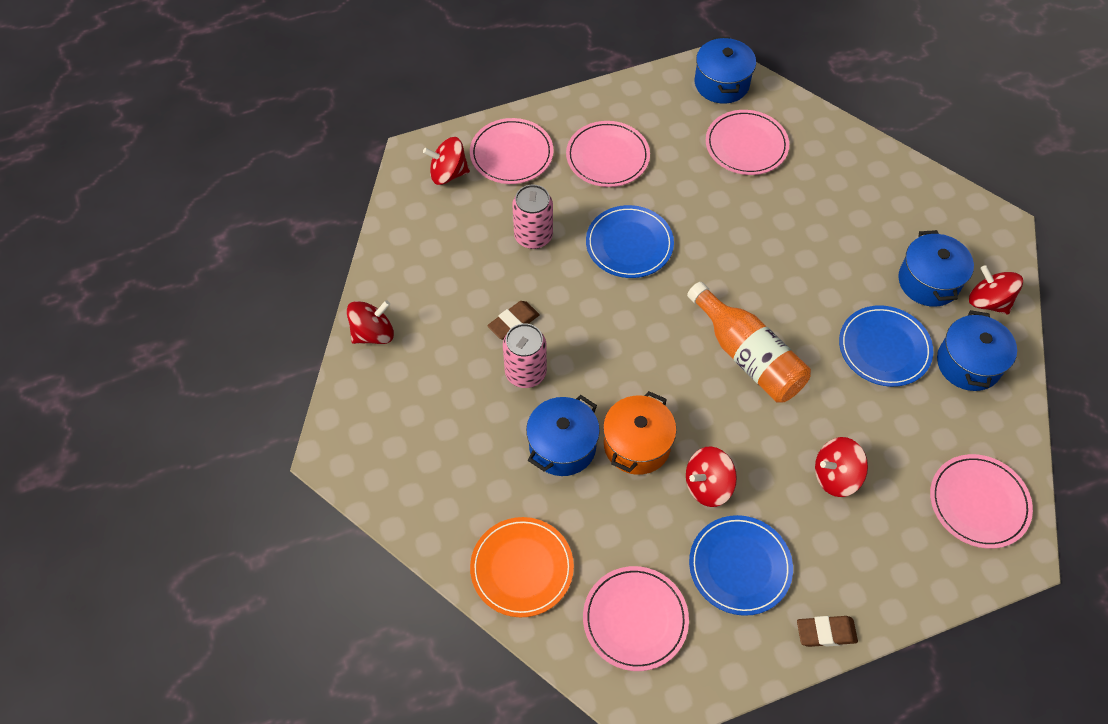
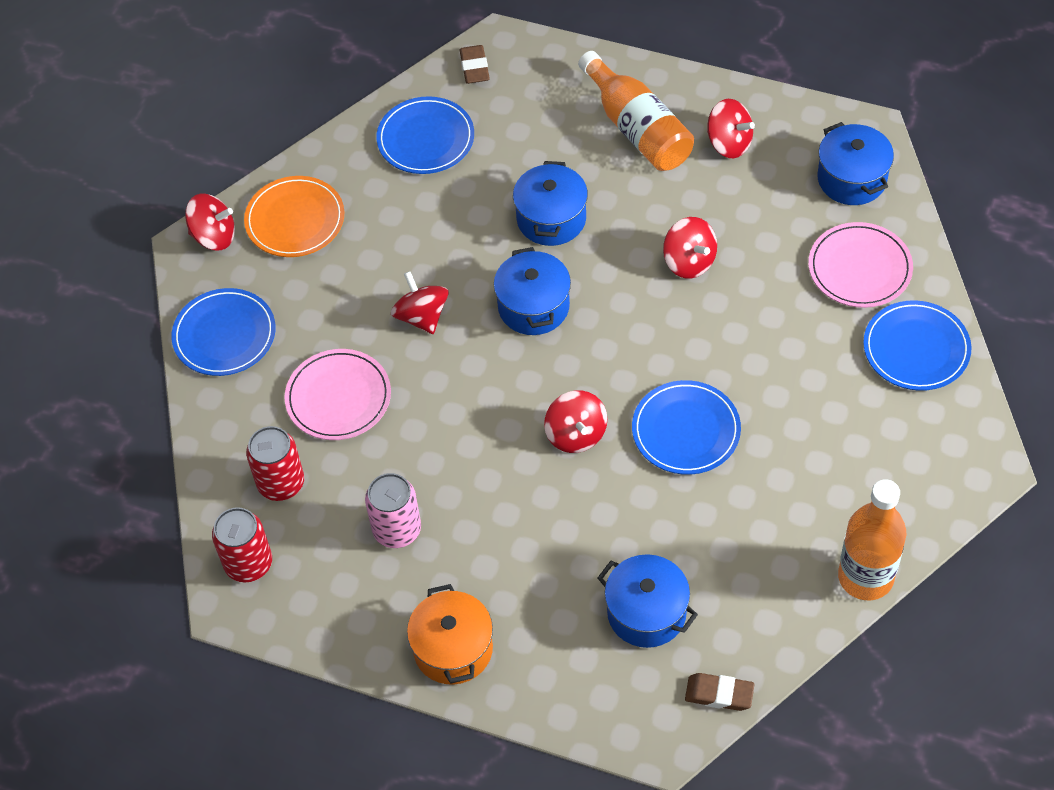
blue plate: [586,205,674,278] [689,515,793,616] [839,305,933,387] = 3 -> [171,288,276,376] [376,96,474,174] [632,380,741,475] [863,300,971,391] = 4
orange bottle: [687,282,811,402] = 1 -> [578,51,694,171] [838,479,906,600] = 2
pink can: [503,323,547,388] [512,184,553,249] = 2 -> [365,473,421,548] = 1
pink plate: [470,118,553,184] [566,121,650,187] [583,566,689,671] [706,110,789,175] [930,454,1033,549] = 5 -> [284,349,391,440] [808,222,913,308] = 2
red can: none = 0 -> [212,507,272,582] [246,426,304,501] = 2

